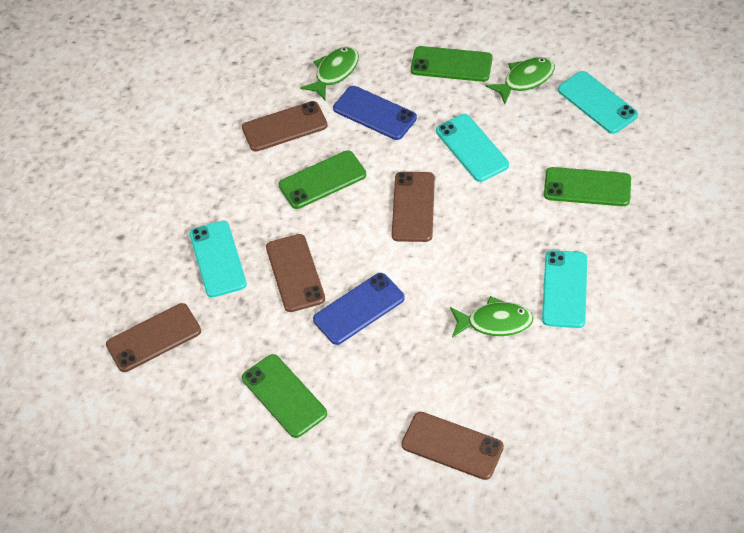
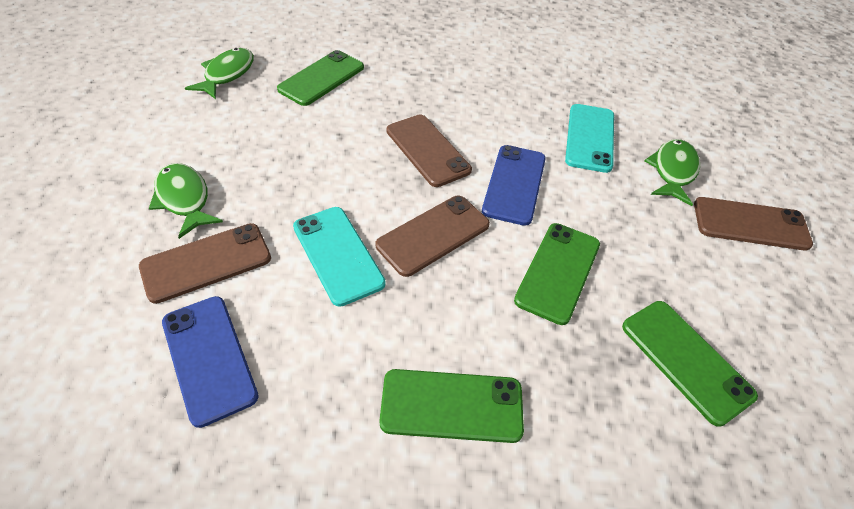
brown phone: [106,303,201,372] [242,101,328,152] [266,234,325,312] [392,172,435,242] [402,412,504,480] = 5 -> [139,223,271,304] [375,196,490,277] [387,115,472,187] [694,197,813,251] = 4
turquoise phone: [189,221,247,298] [436,114,509,182] [542,250,587,328] [558,71,638,134] = 4 -> [293,207,386,307] [565,104,614,173] = 2

